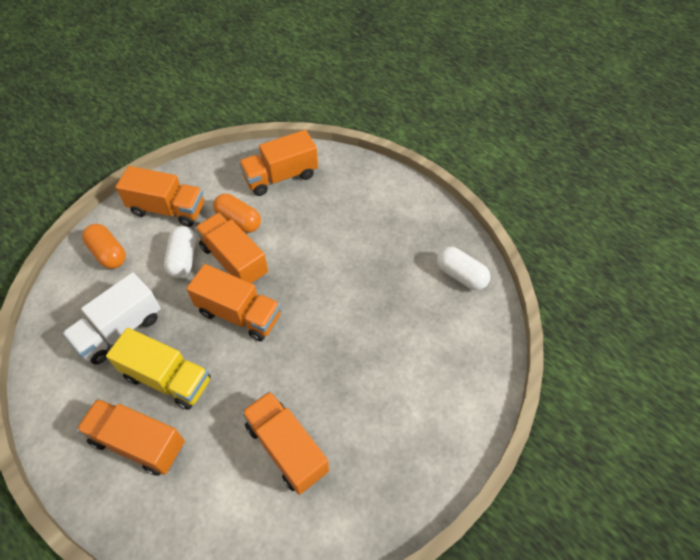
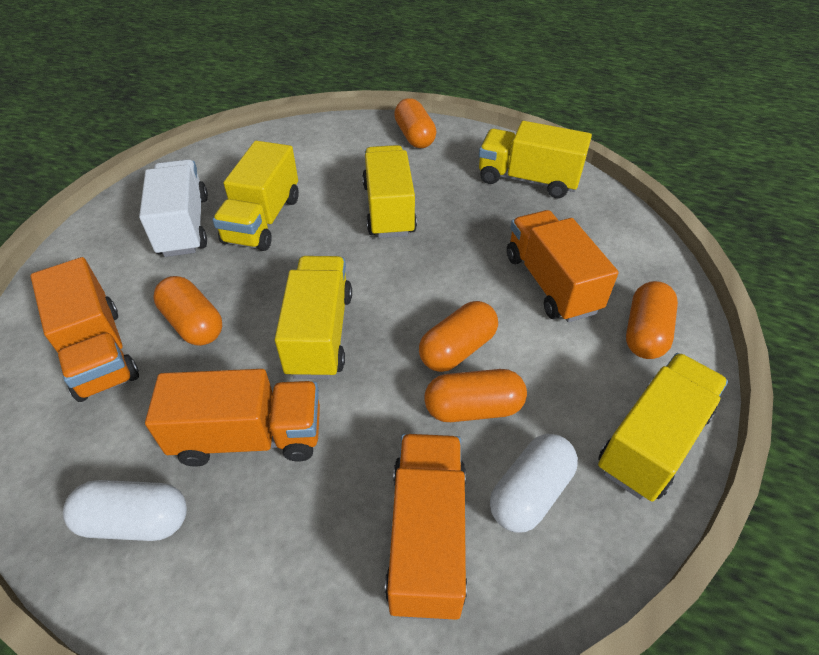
orange capsule: [82,224,126,269] [213,194,261,233] = 2 -> [153,276,222,346] [394,98,436,148] [419,301,498,372] [424,369,527,422] [626,281,678,359] = 5
orange truck: [76,399,185,476] [116,166,204,227] [186,264,281,341] [195,213,268,284] [239,130,318,196] [241,391,329,495] = 6 -> [30,257,139,402] [145,369,320,467] [385,434,467,620] [507,210,619,322] = 4
yellow truck: [106,328,211,410] = 1 -> [212,141,299,251] [275,256,352,379] [362,145,417,238] [479,121,592,198] [598,353,728,501] = 5

